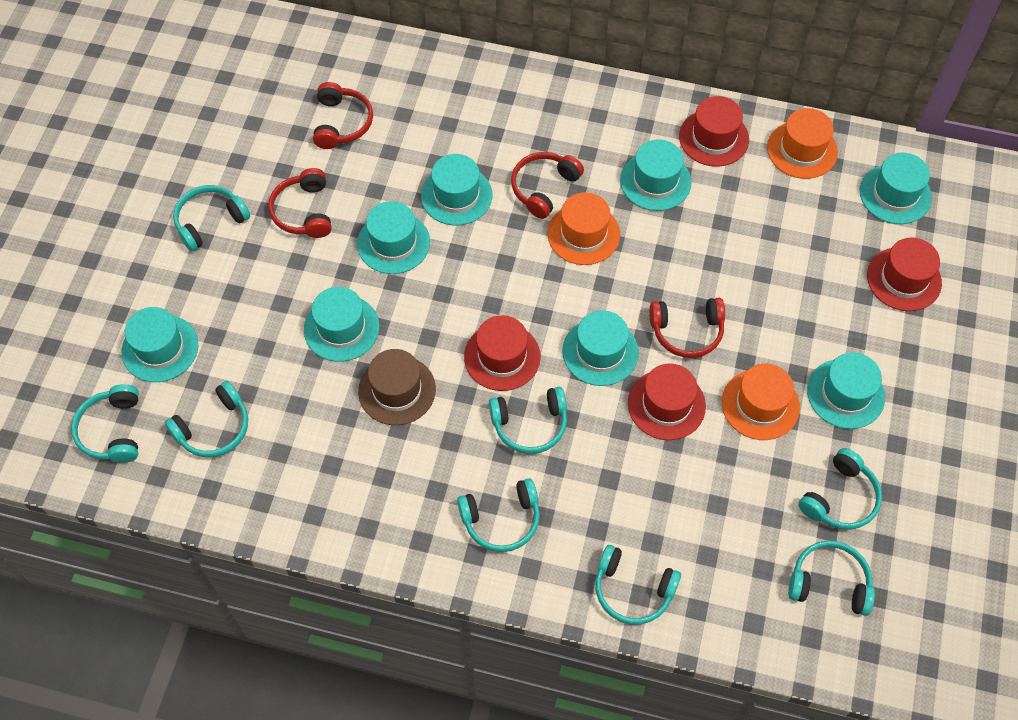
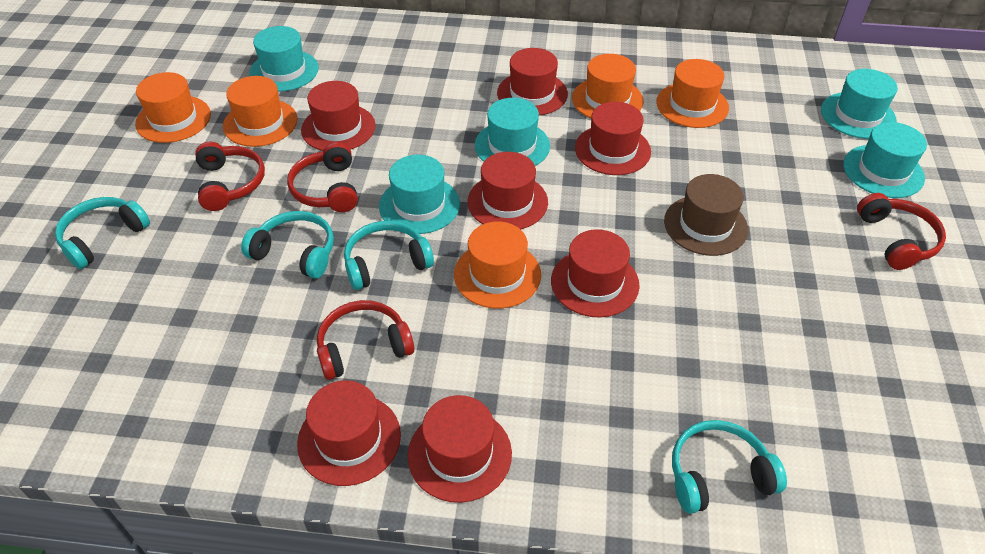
orange hat: [547,192,620,265] [722,363,800,440] [767,108,838,179] = 3 -> [135,72,211,143] [223,76,298,147] [454,222,541,308] [572,54,644,118] [656,59,729,128] = 5
red hat: [464,315,541,391] [628,363,706,440] [679,96,749,167] [867,237,942,311] = 4 -> [297,380,401,486] [301,81,376,151] [408,395,512,503] [467,152,548,229] [497,48,568,115] [551,229,640,317] [575,102,651,175] = 7
turquoise hat: [122,307,198,382] [304,287,380,362] [357,201,430,274] [421,154,492,226] [562,310,639,386] [620,139,692,211] [807,352,885,429] [860,153,932,224] = 8 -> [249,26,319,91] [379,155,460,234] [475,98,550,166] [821,69,898,139] [843,122,927,198] = 5
turquoise headphones: [71,384,139,463] [164,381,248,457] [173,185,250,251] [457,478,540,552] [489,387,567,454] [595,545,681,625] [788,540,875,616] [798,448,882,530] = 8 -> [55,197,150,269] [241,211,334,279] [344,221,434,290] [672,420,787,514] = 4

